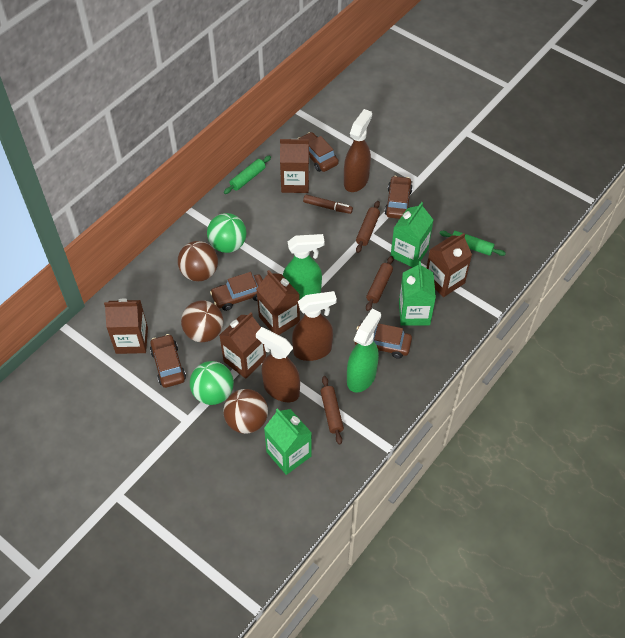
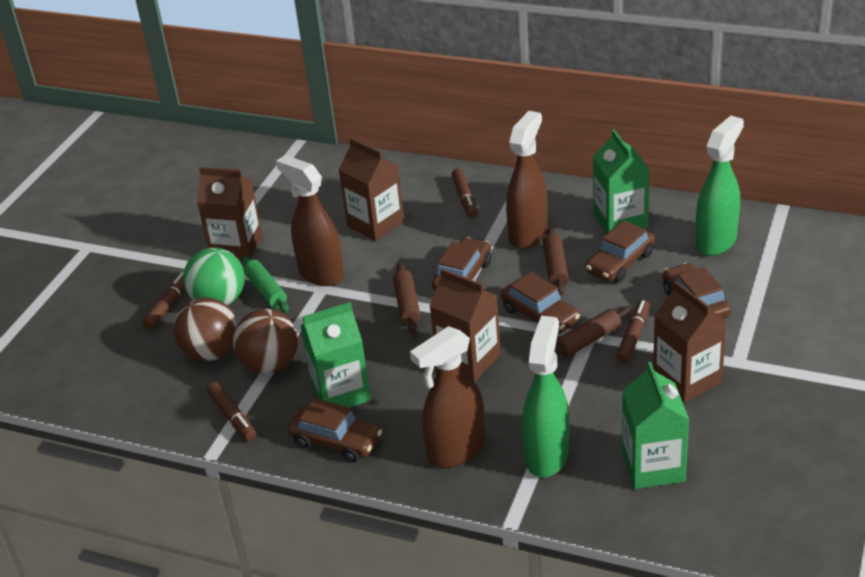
brown ball: [178,241,218,281] [181,300,224,342] [223,389,268,434] = 3 -> [174,297,238,361] [233,309,298,374] = 2
brown carton: [104,298,148,354] [219,312,266,379] [256,270,300,335] [280,139,309,193] [427,233,472,297] = 5 -> [197,167,262,261] [339,138,404,241] [430,269,501,382] [653,281,727,403] = 4
brown marker: [303,195,353,214] = 1 -> [142,272,185,329] [207,382,257,441] [452,168,477,218] [616,300,650,363] = 4
green ball: [190,361,234,405] [207,213,247,253] = 2 -> [183,248,245,305] = 1
green rolling pin: [224,156,271,194] [440,231,506,256] = 2 -> [242,256,289,313] = 1

